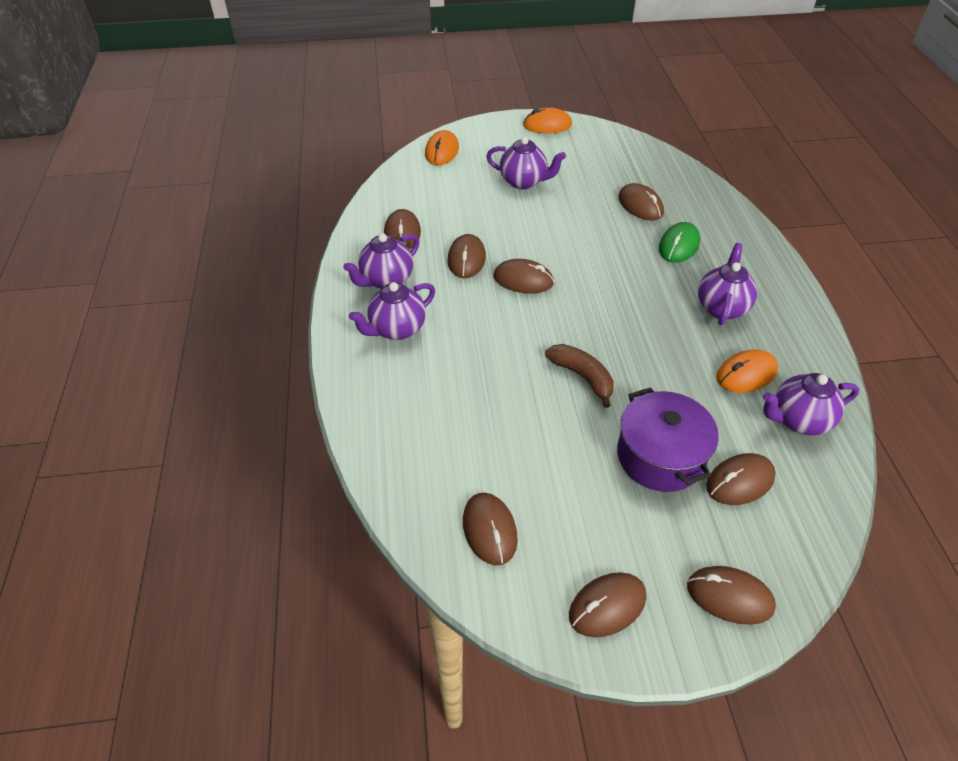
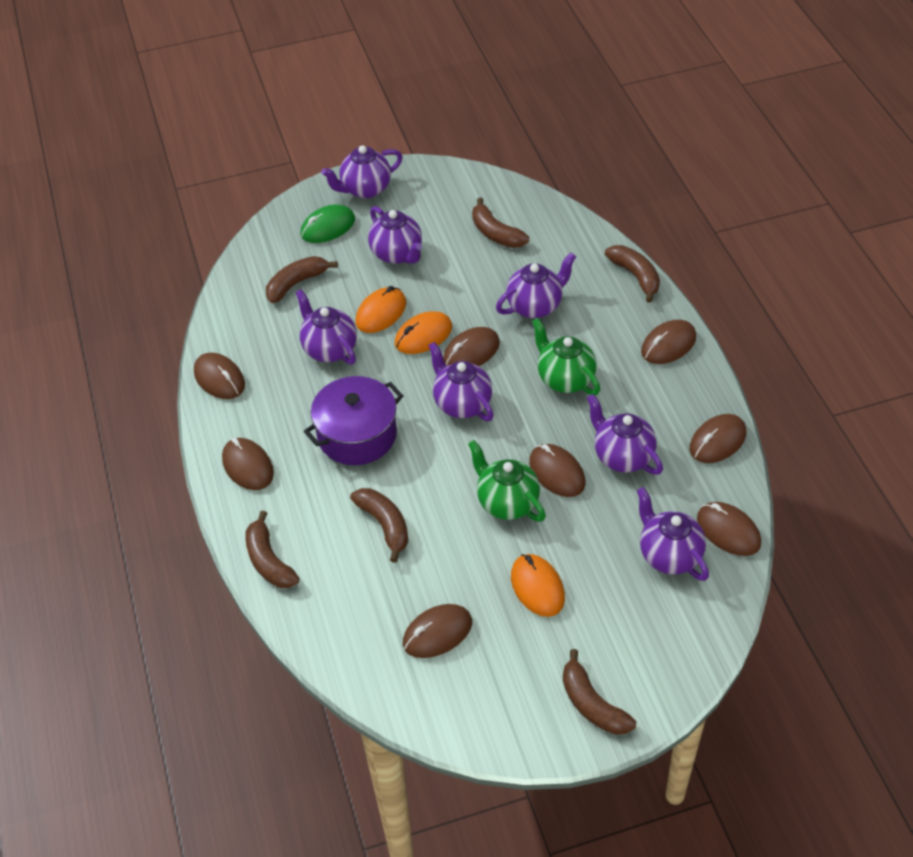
brown banana: [545,344,614,408] = 1 -> [245,511,300,588] [266,256,338,303] [350,488,408,563] [472,198,529,248] [563,649,636,735] [605,245,660,303] = 6
green teapot: none = 0 -> [468,440,546,521] [532,318,600,395] = 2
purple teapot: [343,233,419,289] [349,282,435,340] [486,137,566,189] [698,243,757,325] [763,373,859,435] = 5 -> [295,289,357,364] [321,145,402,198] [368,206,422,264] [428,342,494,421] [496,253,576,318] [587,394,663,475] [637,487,709,581] = 7

